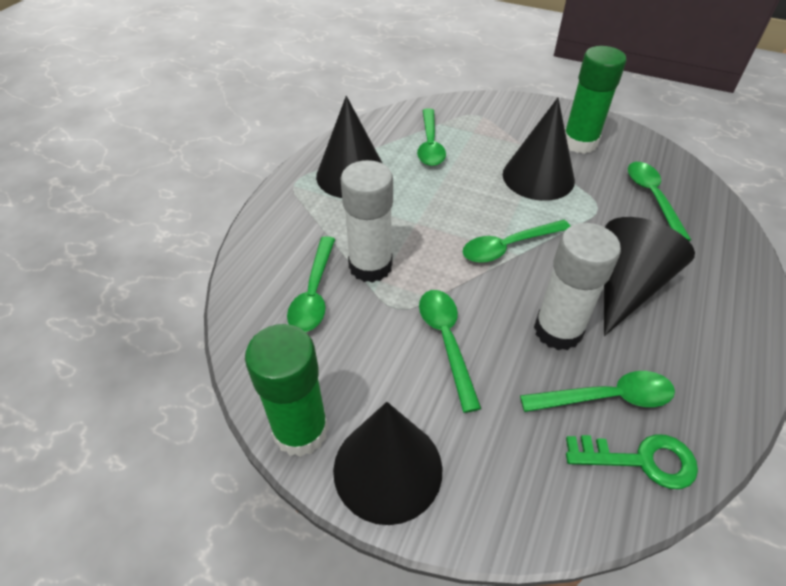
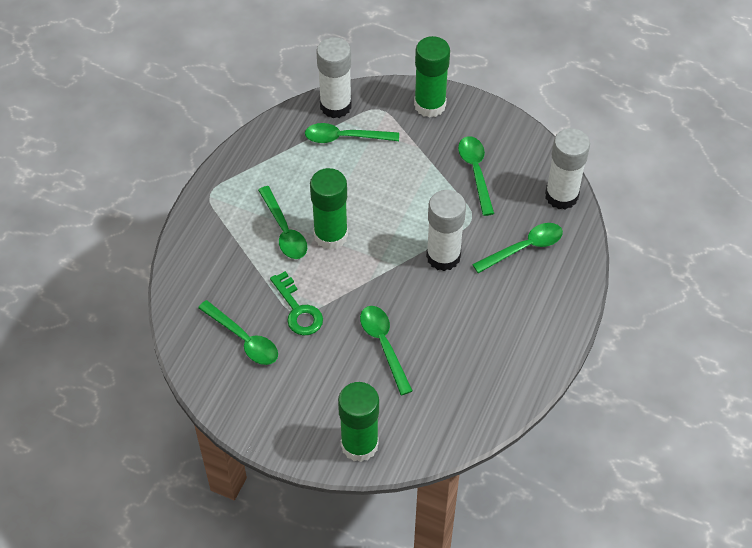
black cone: [316,96,383,198] [333,402,442,525] [503,98,575,201] [604,217,695,336] = 4 -> none = 0
green glue stick: [245,324,329,457] [565,46,626,154] = 2 -> [310,168,348,250] [338,382,379,462] [414,36,450,118] = 3
white glue stick: [341,160,393,283] [534,223,621,350] = 2 -> [316,37,352,118] [426,190,466,271] [545,128,590,210] = 3

